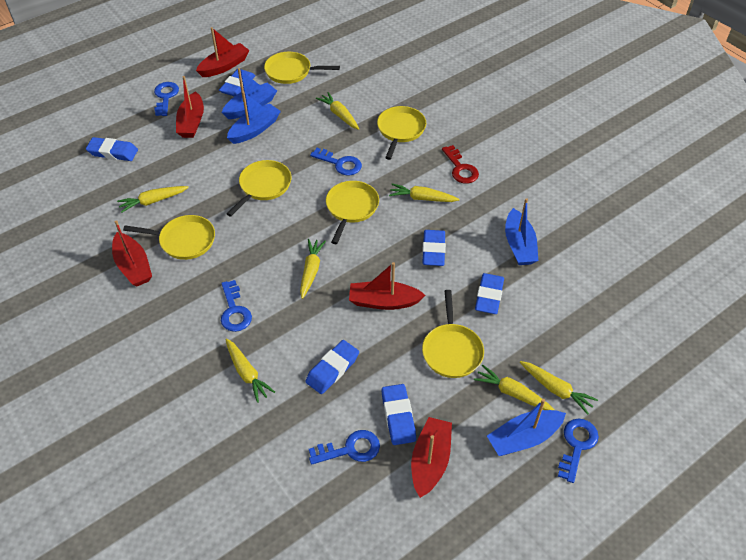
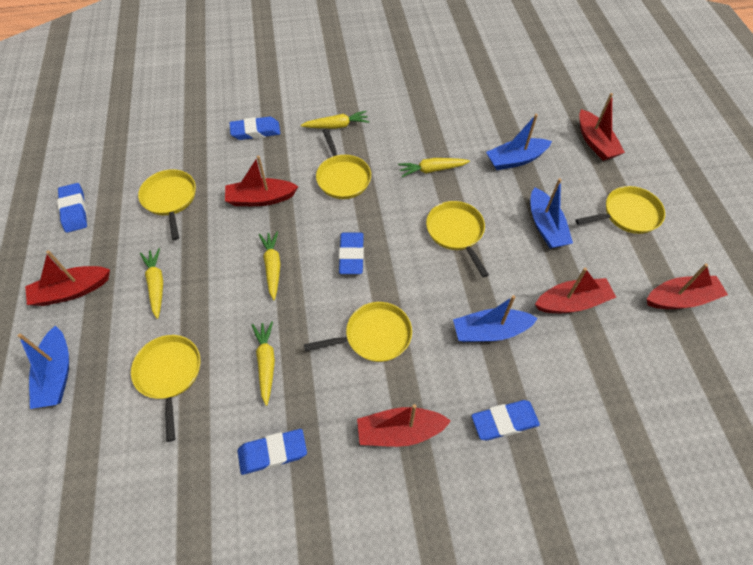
blue eraser: [86,137,138,161] [219,69,256,97] [305,340,359,394] [381,384,416,445] [422,230,446,266] [475,273,504,314] = 6 -> [57,183,87,233] [230,117,280,140] [238,429,307,475] [339,232,364,274] [471,400,540,440] = 5
blue key: [154,82,179,116] [221,280,252,332] [309,430,380,465] [310,148,362,176] [558,419,599,483] = 5 -> none = 0
red boat: [112,220,152,286] [176,76,204,138] [196,27,250,77] [349,262,425,310] [411,417,452,498] = 5 -> [25,250,110,306] [225,156,298,206] [357,404,451,447] [535,268,616,313] [579,93,625,161] [647,263,728,309] = 6
red key: [442,145,479,184] = 1 -> none = 0
yellow carrot: [117,186,189,213] [225,338,275,403] [300,239,326,299] [316,92,359,130] [389,184,460,202] [474,364,555,410] [520,361,598,415] = 7 -> [140,248,163,319] [252,321,275,406] [259,231,281,300] [301,111,369,129] [398,158,470,177] = 5

